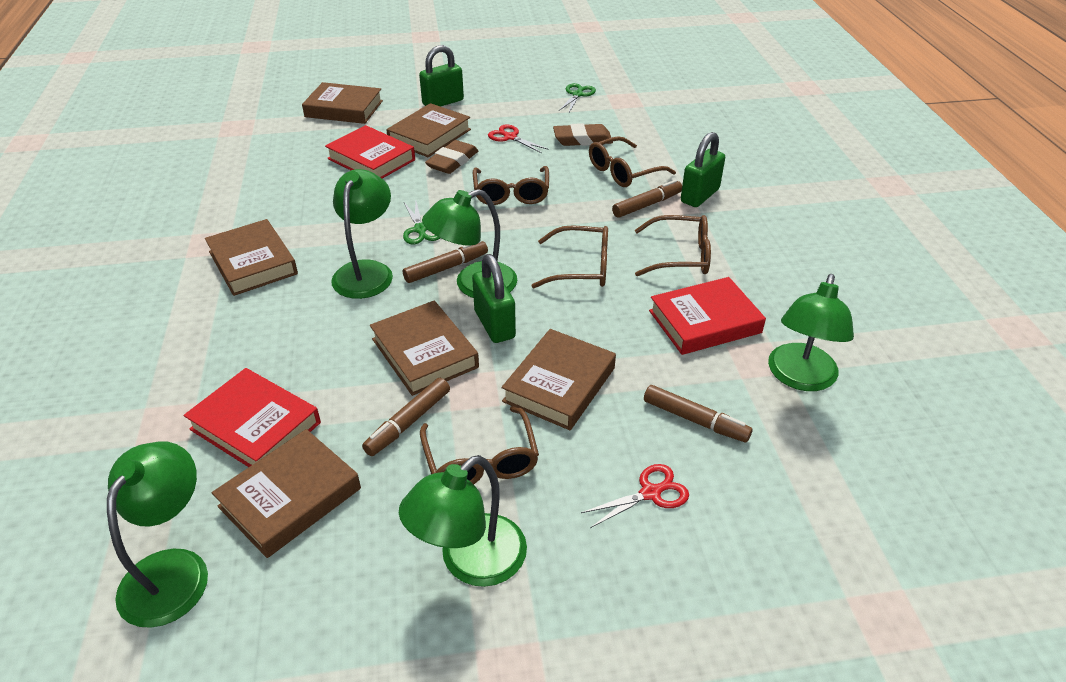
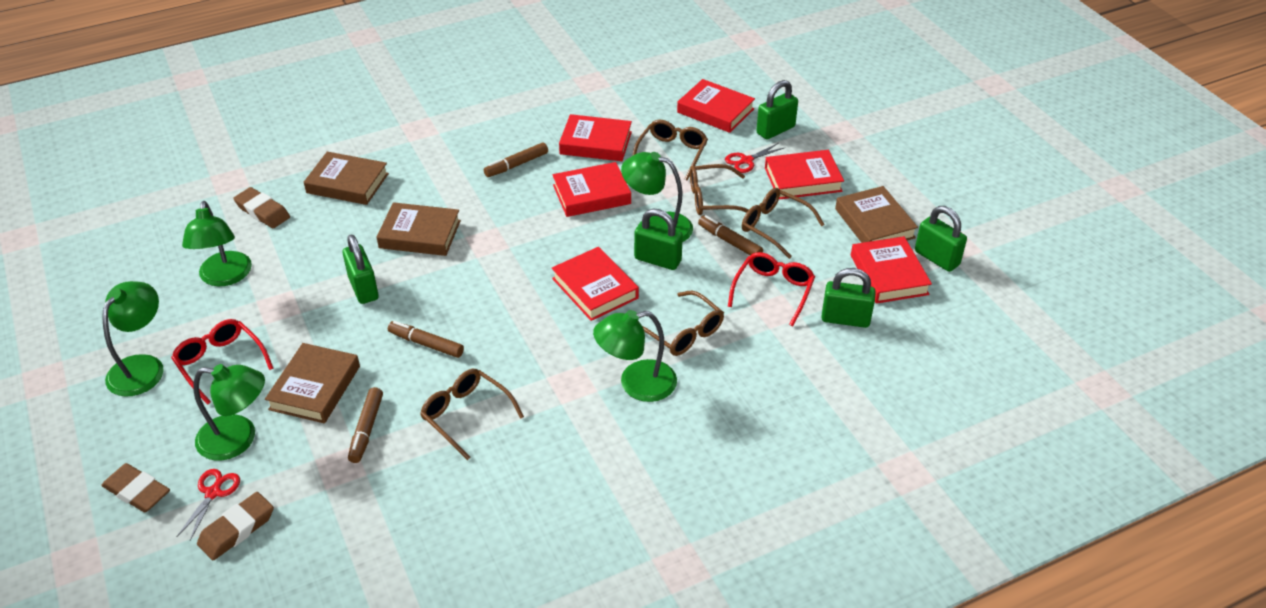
brown book: [205,219,298,296] [212,429,361,558] [302,82,383,124] [370,301,479,396] [386,103,471,157] [501,329,616,430] = 6 -> [265,343,360,423] [304,152,389,205] [376,202,461,256] [835,186,918,243] = 4
brown eraser: [425,140,478,174] [553,123,613,146] = 2 -> [101,463,170,512] [197,492,274,560] [233,187,290,228] = 3
green padlock: [419,45,464,107] [472,254,516,343] [681,132,725,207] = 3 -> [343,234,379,304] [634,209,683,270] [756,80,798,139] [821,268,876,328] [915,206,967,272] = 5
green scissors: [403,202,440,245] [559,83,596,112] = 2 -> none = 0
red book: [184,368,321,467] [325,125,415,179] [649,277,766,355] = 3 -> [552,162,631,217] [552,247,639,321] [559,114,632,161] [677,79,755,133] [765,150,844,200] [851,236,932,304] = 6
red glasses: none = 0 -> [171,319,273,405] [728,252,815,326] = 2

